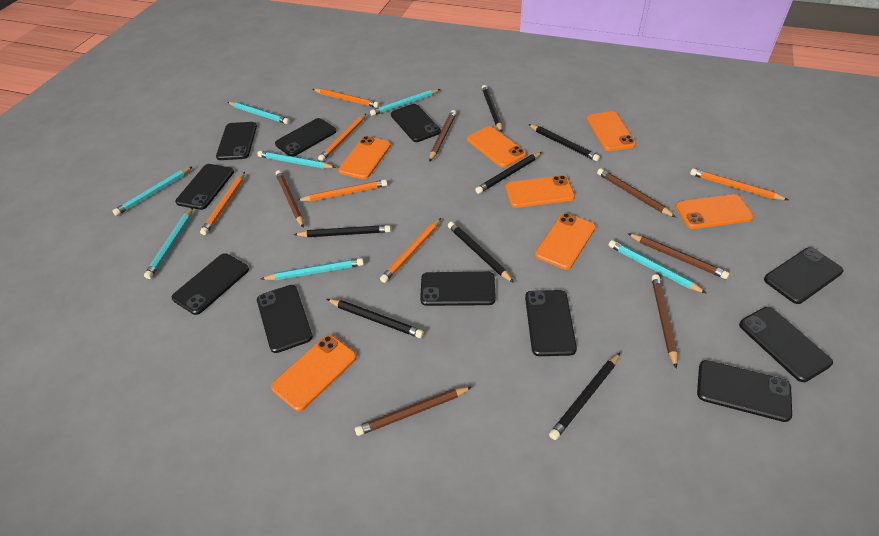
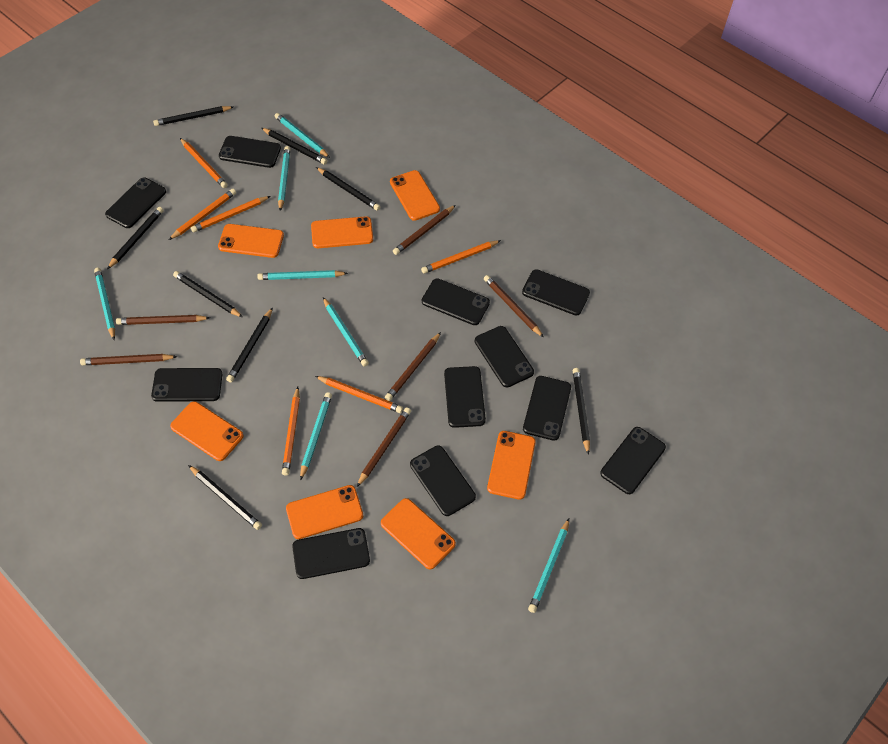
black pencil: [293,225,391,237] [327,299,424,338] [448,222,514,283] [475,152,542,194] [482,85,502,132] [528,124,600,161] [549,353,620,440] = 7 -> [107,207,164,269] [153,106,233,126] [173,271,243,317] [188,465,262,530] [226,307,273,382] [262,128,327,164] [316,167,380,211] [572,368,590,455] = 8

